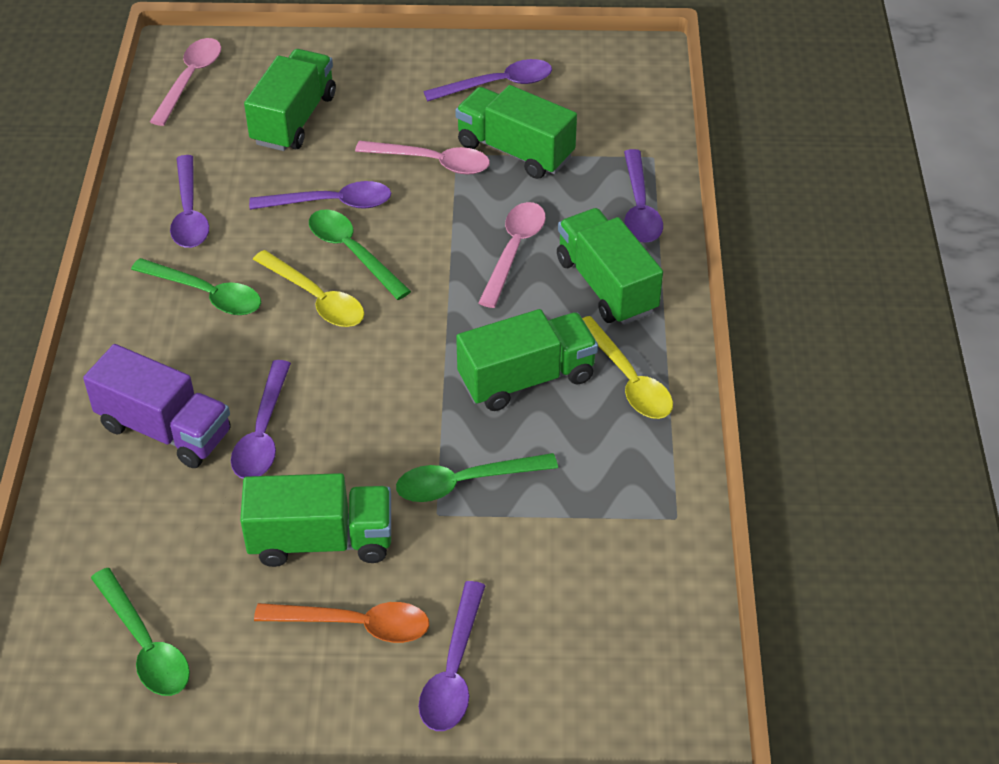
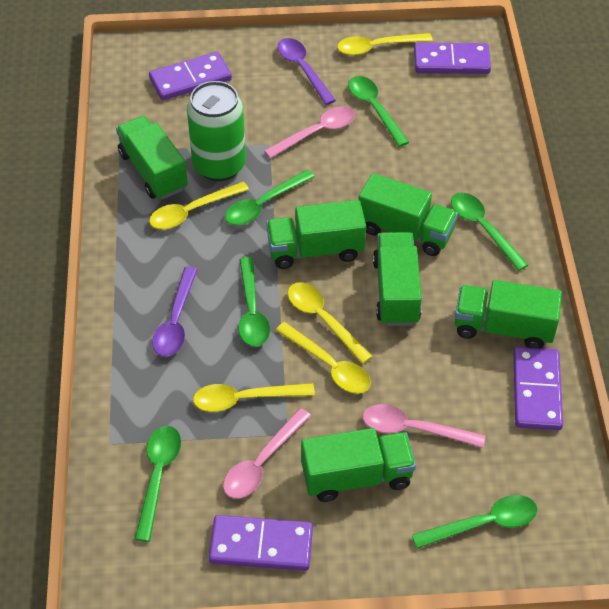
green can: none = 0 -> [187,81,246,181] = 1
green spoon: [91,568,190,696] [131,258,261,315] [309,209,411,300] [396,453,558,502] = 4 -> [135,426,181,542] [225,170,315,225] [239,257,270,347] [348,76,409,147] [412,495,538,549] [451,193,528,271] = 6
green truck: [240,473,391,567] [244,49,336,151] [455,85,577,179] [456,309,598,411] [557,208,663,325] = 5 -> [116,116,188,200] [266,200,366,269] [301,428,416,502] [358,173,458,256] [373,232,422,326] [455,280,562,348] = 6
orange spoon: [254,602,429,643] = 1 -> none = 0
purple domino: none = 0 -> [149,52,232,100] [209,515,313,571] [414,43,491,74] [513,347,563,430] = 4
purple spoon: [170,155,209,248] [231,360,291,479] [249,181,391,210] [419,581,486,731] [423,59,552,101] [624,149,663,243] = 6 -> [152,267,198,357] [277,38,336,105] = 2
purple truck: [83,344,231,468] = 1 -> none = 0
yellow spoon: [253,250,364,327] [582,316,673,419] = 2 -> [149,182,249,229] [193,383,315,412] [275,322,371,394] [288,282,373,364] [337,33,433,56] = 5

